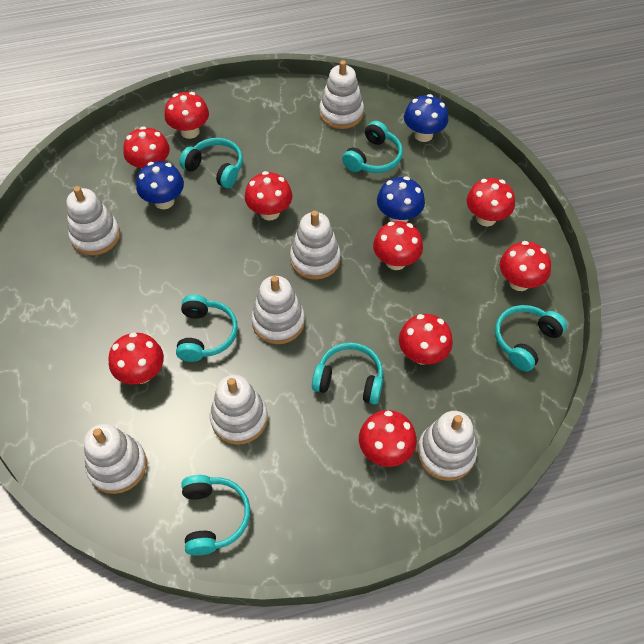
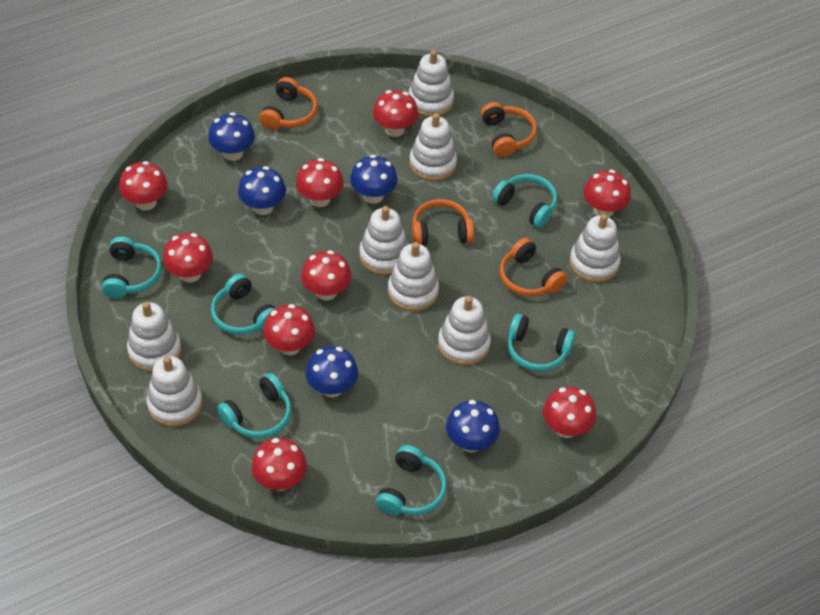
blue mushroom: [136,161,184,209] [377,177,425,222] [404,94,449,142] = 3 -> [208,112,255,161] [238,166,286,215] [305,346,358,397] [350,155,397,204] [446,400,500,452] = 5
orange headphones: none = 0 -> [259,77,318,130] [412,199,474,246] [481,102,537,157] [500,238,567,296] = 4
white stacking toy: [67,186,120,256] [84,424,147,494] [210,375,268,445] [251,276,305,344] [290,211,341,280] [319,60,364,129] [417,411,477,481] = 7 -> [127,302,182,372] [147,356,203,427] [359,206,409,275] [388,242,439,311] [408,50,454,117] [409,113,457,181] [438,296,491,365] [569,214,621,282] = 8

